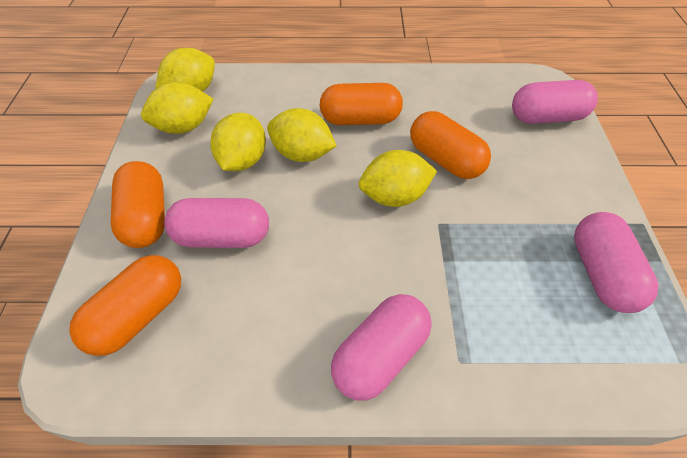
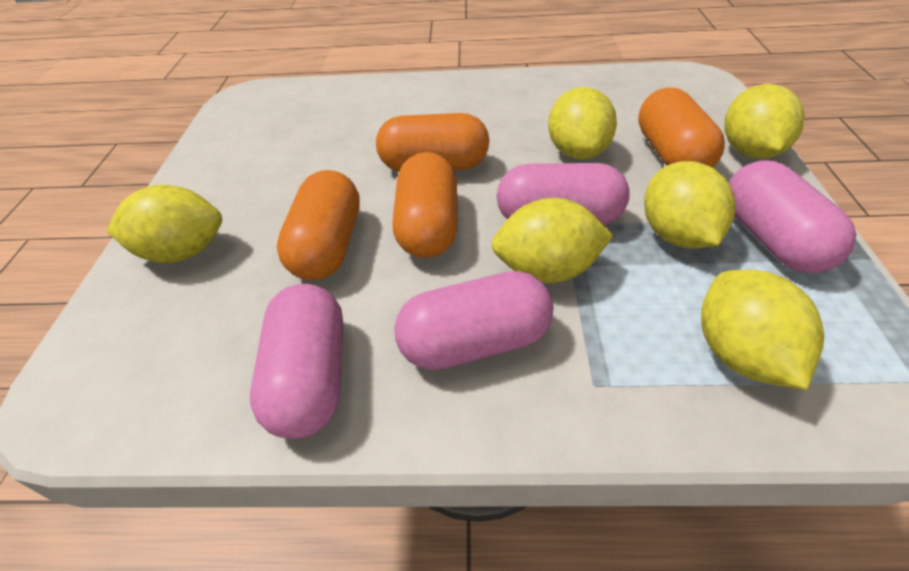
yellow lemon: [141,82,213,134] [155,48,215,92] [210,113,266,171] [267,108,337,162] [359,150,437,207] = 5 -> [106,185,222,263] [491,198,614,283] [548,87,617,159] [644,161,736,249] [701,270,824,390] [724,84,805,159] = 6

